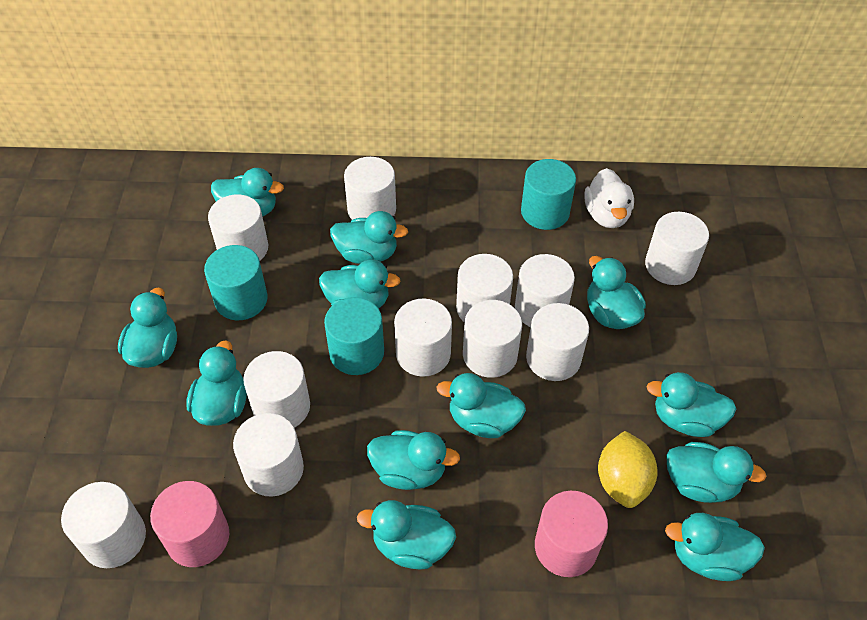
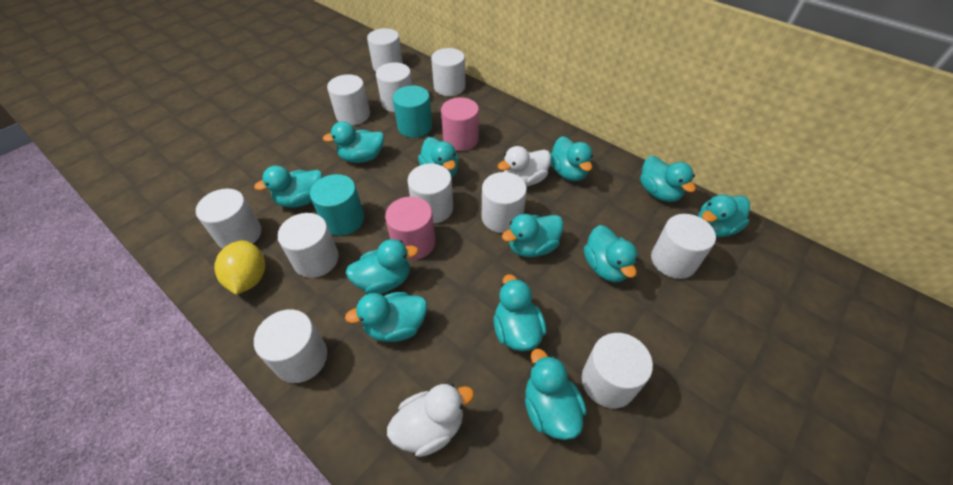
turquoise cylinder: [204,245,268,320] [324,297,384,375] [521,159,576,230] = 3 -> [310,174,364,236] [393,85,432,138] = 2
white duck: [584,168,634,228] = 1 -> [387,384,474,457] [498,146,551,187] = 2

